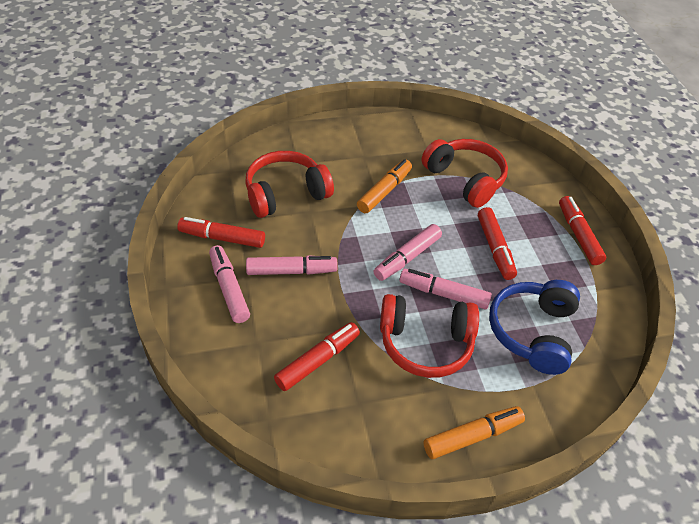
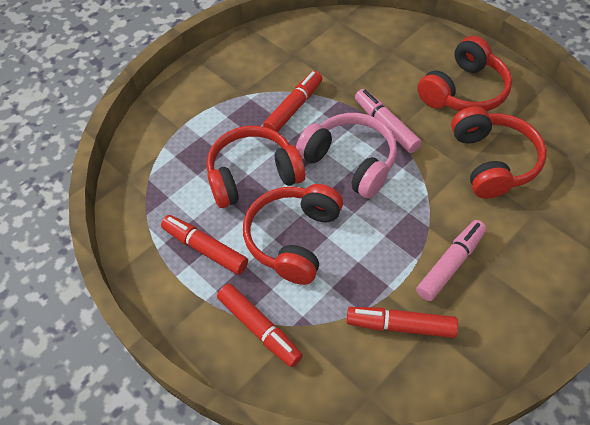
blue headphones: [489,280,580,375] = 1 -> none = 0
orange marker: [357,159,412,213] [424,406,525,459] = 2 -> none = 0
pink headphones: none = 0 -> [296,113,397,199] = 1
pink marker: [209,245,250,323] [246,255,337,275] [374,224,442,281] [399,269,492,309] = 4 -> [355,89,422,153] [416,220,487,301] = 2
red headphones: [245,151,334,218] [380,294,479,378] [422,139,508,208] = 3 -> [207,126,305,208] [243,184,343,285] [417,36,512,111] [451,106,547,199] = 4

